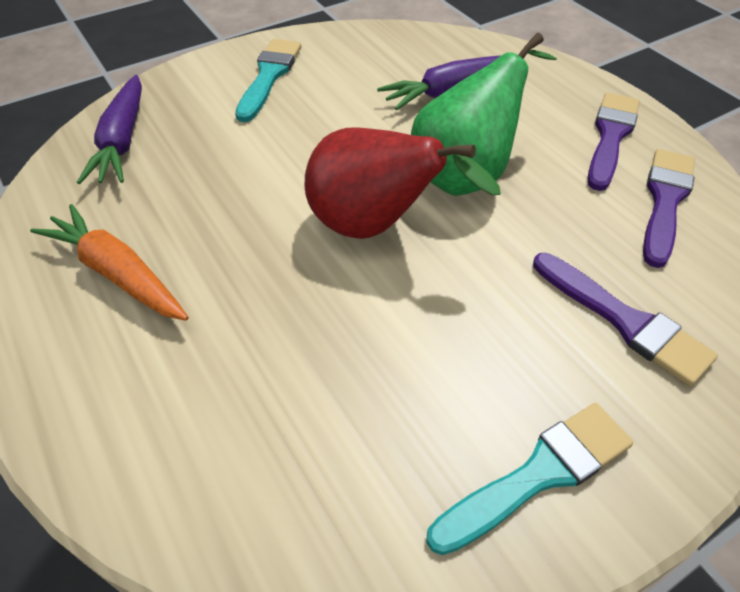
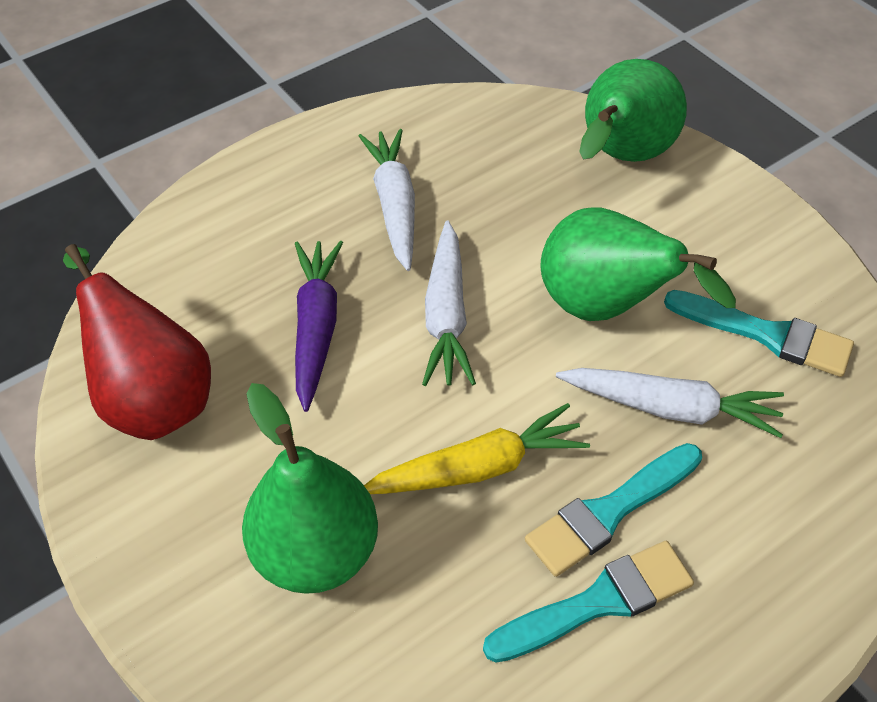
green pear: [411,33,557,196] = 1 -> [242,383,378,594] [541,207,736,321] [579,59,687,162] = 3
orange carrot: [30,204,189,321] = 1 -> none = 0
purple brush: [533,253,718,386] [587,93,640,191] [643,149,695,268] = 3 -> none = 0
purple carrot: [77,75,142,184] [377,55,501,110] = 2 -> [295,241,343,412] = 1
turquoise brush: [235,39,301,122] [426,403,633,555] = 2 -> [483,541,694,663] [525,443,702,577] [664,290,854,377] = 3
white carrot: none = 0 -> [359,129,415,271] [422,221,476,386] [556,368,784,438] = 3
yellow carrot: none = 0 -> [364,403,590,494] = 1

